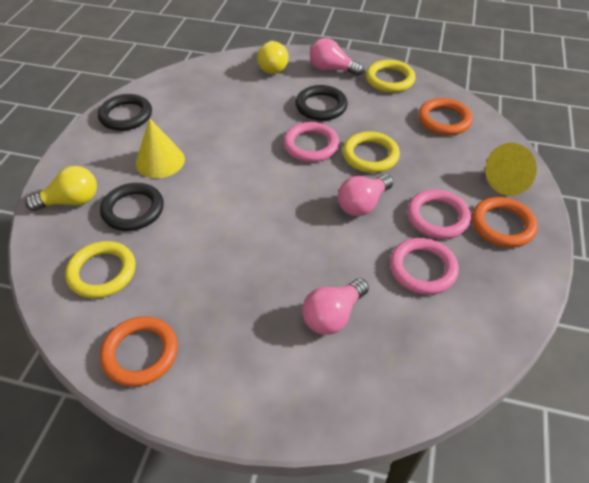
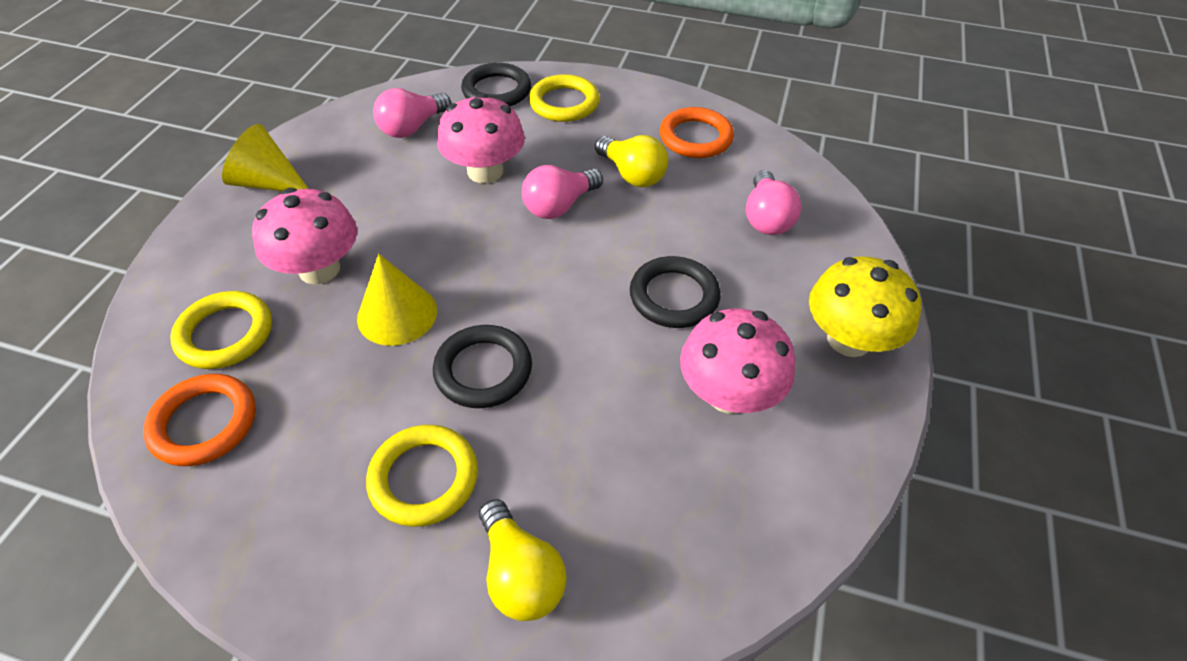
orange ring: [100,316,178,387] [418,98,473,135] [472,197,538,247] = 3 -> [143,374,256,466] [660,107,734,158] = 2
pink mushroom: none = 0 -> [252,188,357,284] [437,93,525,183] [680,308,795,413] = 3
pink ring: [283,122,339,162] [390,238,459,295] [407,190,471,239] = 3 -> none = 0
yellow mushroom: none = 0 -> [809,256,921,357] = 1

